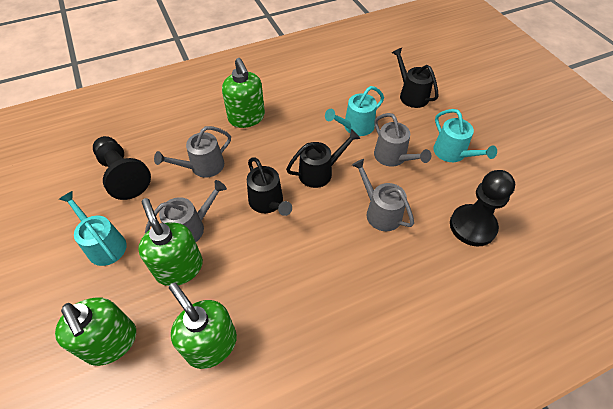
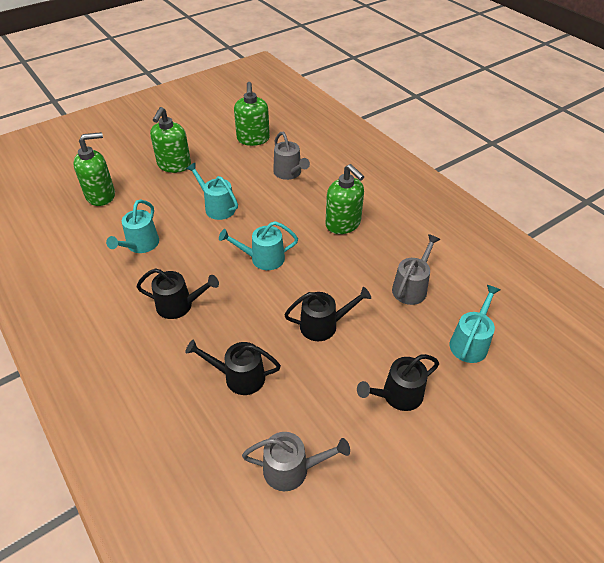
black pawn: [93,136,151,200] [450,170,515,246] = 2 -> none = 0
black watering can: [247,157,292,216] [286,129,360,188] [392,48,438,108] = 3 -> [136,268,219,319] [186,340,281,395] [284,287,371,341] [357,354,439,411] = 4
grey watering can: [145,180,227,242] [154,126,231,178] [352,159,414,231] [374,113,431,167] = 4 -> [242,432,350,491] [273,132,310,180] [392,234,440,305] = 3
turquoise watering can: [59,191,127,266] [325,86,384,136] [433,109,497,162] = 3 -> [106,199,159,253] [186,163,238,220] [219,221,298,270] [450,285,500,363] = 4

